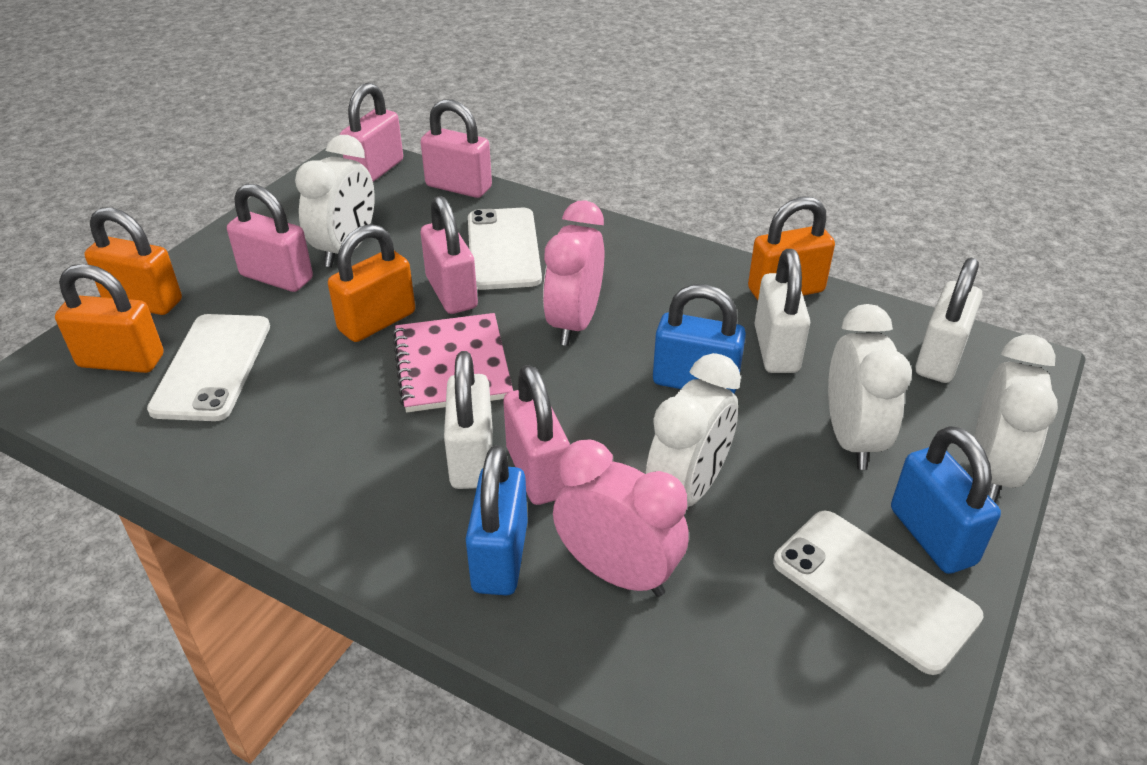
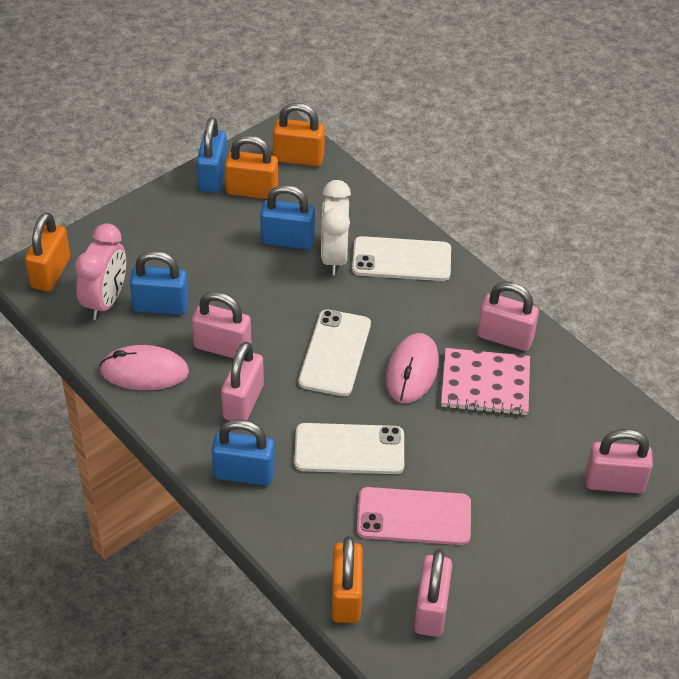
blue padlock: [466,445,528,595] [653,284,746,394] [891,426,1001,574] = 3 -> [129,251,189,315] [196,117,227,193] [212,419,275,486] [260,185,315,249] = 4
pink clock: [543,200,604,346] [553,439,689,597] = 2 -> [75,223,126,320] = 1
pink mouse: none = 0 -> [99,345,189,390] [386,333,439,403] = 2
pink phone: none = 0 -> [357,487,471,545] = 1
white clock: [295,135,375,267] [646,353,741,507] [828,304,912,470] [974,335,1058,503] = 4 -> [321,180,351,275] = 1
white padlock: [444,351,492,489] [754,249,810,373] [915,258,982,383] = 3 -> none = 0

